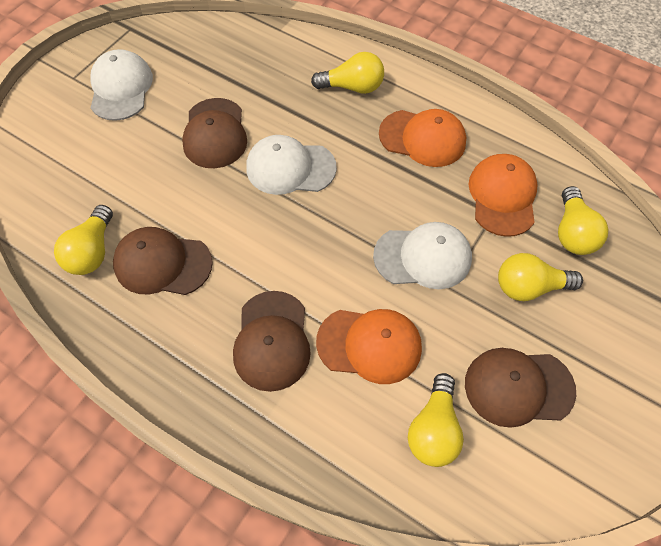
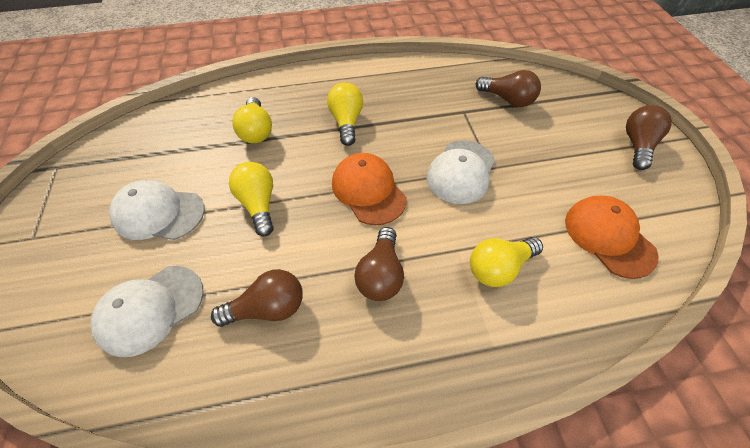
brown cap: [113,227,213,295] [182,98,247,168] [233,291,311,392] [465,348,576,428] = 4 -> none = 0
brown light bulb: none = 0 -> [211,269,303,327] [354,227,404,301] [476,70,541,107] [626,105,672,170] = 4
orange cap: [316,309,422,384] [379,109,466,167] [469,154,538,237] = 3 -> [332,153,407,225] [565,196,658,279] = 2
yellow light bulb: [54,205,113,275] [311,52,384,94] [408,373,464,467] [498,253,583,301] [558,186,608,255] = 5 -> [229,162,274,236] [232,97,272,144] [327,83,363,146] [470,237,543,287] = 4

